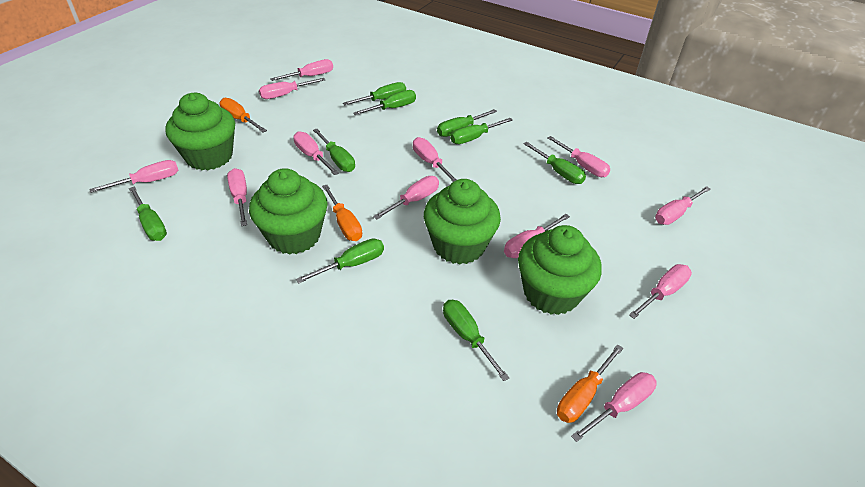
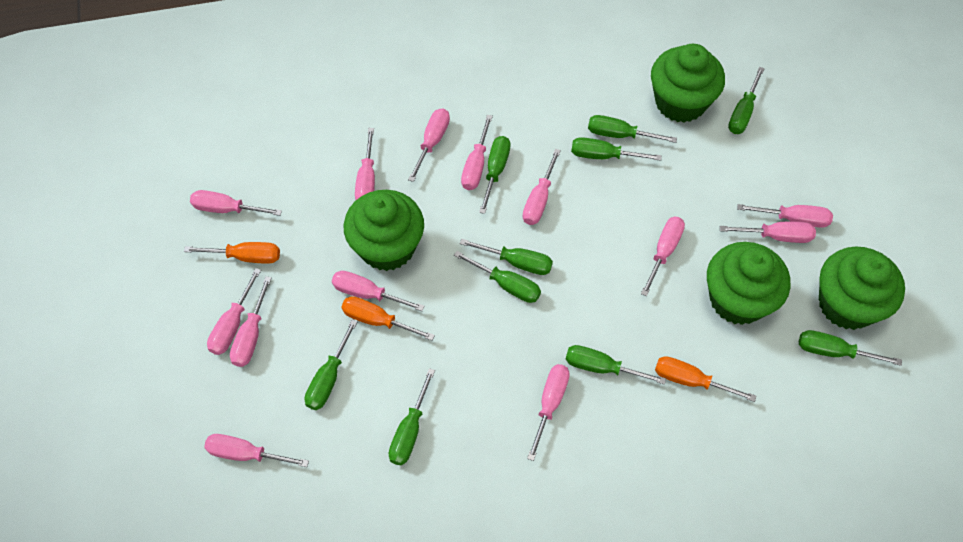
green screwdriver: [129,187,167,241] [296,239,384,284] [313,129,355,172] [343,82,406,105] [353,90,416,115] [437,109,497,137] [443,300,509,381] [450,118,513,144] [523,142,586,184] = 9 -> [305,319,358,410] [388,368,435,465] [454,251,541,303] [460,239,553,275] [479,136,511,214] [565,345,666,385] [571,137,662,161] [588,115,677,143] [728,67,765,134] [799,330,902,366] = 10
pink screwdriver: [89,160,178,193] [227,168,247,226] [259,78,325,99] [270,59,333,81] [293,132,339,175] [373,176,439,219] [413,137,457,182] [504,214,570,258] [547,136,610,177] [571,372,657,442] [629,264,692,319] [655,186,711,225] = 12 -> [190,190,282,216] [204,434,309,467] [207,268,261,355] [230,276,272,367] [332,271,425,311] [355,128,375,200] [408,108,450,182] [461,115,493,190] [523,149,561,225] [527,364,570,461] [641,217,685,296] [720,222,816,243] [737,204,833,228] = 13

